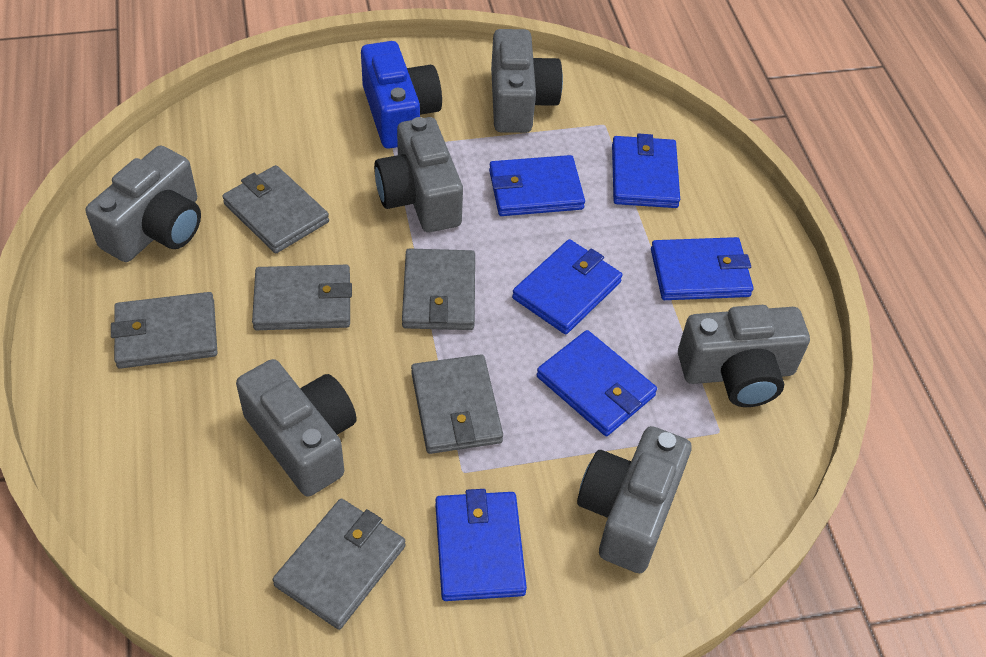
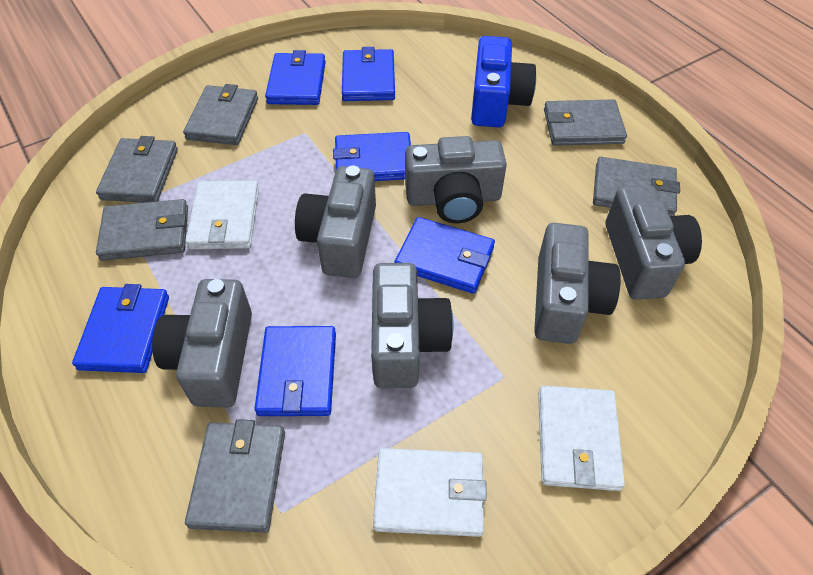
white wallet: none = 0 -> [185,181,259,249] [373,448,487,537] [538,385,625,491] = 3

